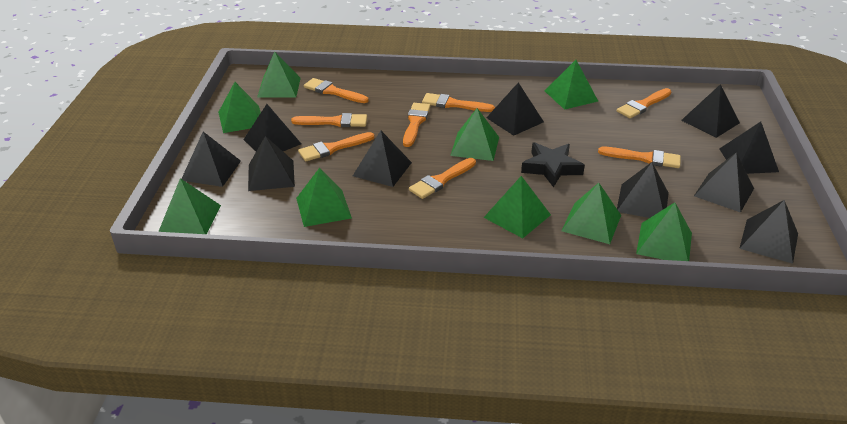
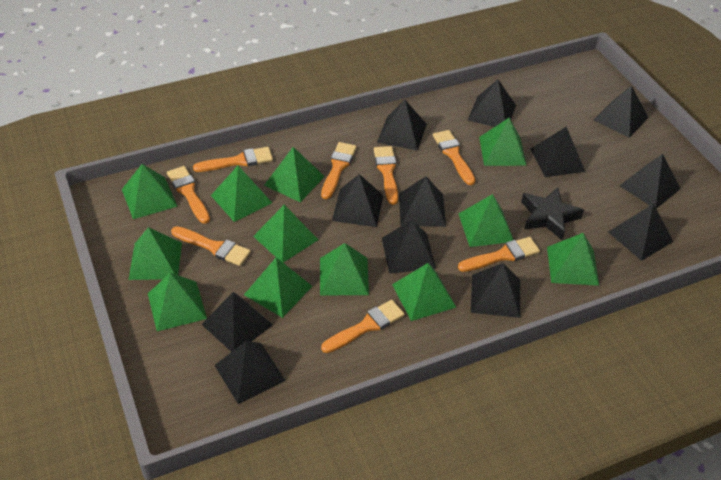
black pyramid: [181,132,241,187] [244,104,301,151] [248,136,295,191] [353,131,412,187] [487,82,544,136] [617,162,669,218] [681,84,740,138] [694,152,754,213] [719,122,779,174] [739,200,798,264] = 10 -> [201,292,273,352] [214,341,286,404] [332,174,383,227] [377,100,427,151] [382,220,436,273] [399,176,446,227] [468,80,516,127] [471,263,520,318] [531,127,585,177] [594,86,648,138] [608,203,673,261] [620,154,681,209] = 12
green pyramid: [158,178,221,234] [218,82,261,133] [257,51,301,98] [296,168,352,227] [450,108,499,161] [483,176,551,238] [545,60,598,110] [561,183,621,244] [636,202,692,261] = 9 -> [122,164,178,219] [129,227,182,280] [148,273,207,331] [211,166,272,222] [244,258,312,318] [253,205,318,263] [264,147,325,202] [320,243,369,295] [392,263,456,321] [459,194,514,247] [479,118,527,166] [547,233,599,286] = 12

